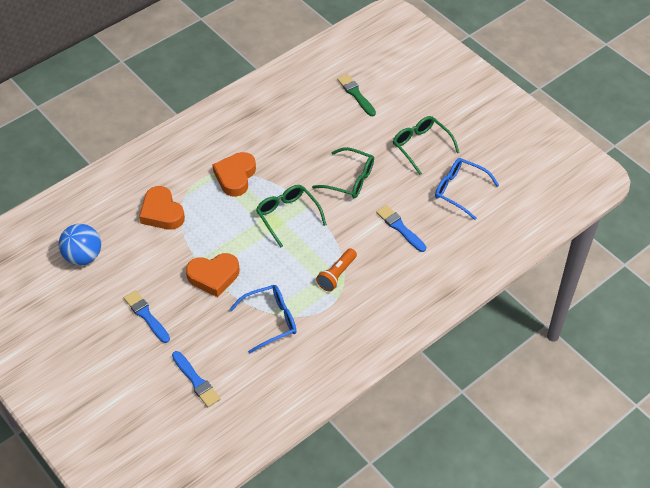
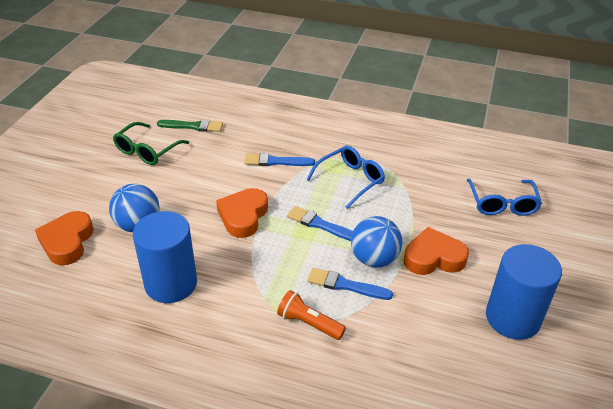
blue ball: [58,224,101,265] = 1 -> [109,184,160,232] [351,216,403,267] = 2
blue cylinder: none = 0 -> [133,211,197,303] [486,244,562,340] = 2
green glasses: [256,185,327,247] [312,147,374,198] [393,116,460,175] = 3 -> [113,122,189,165] = 1

